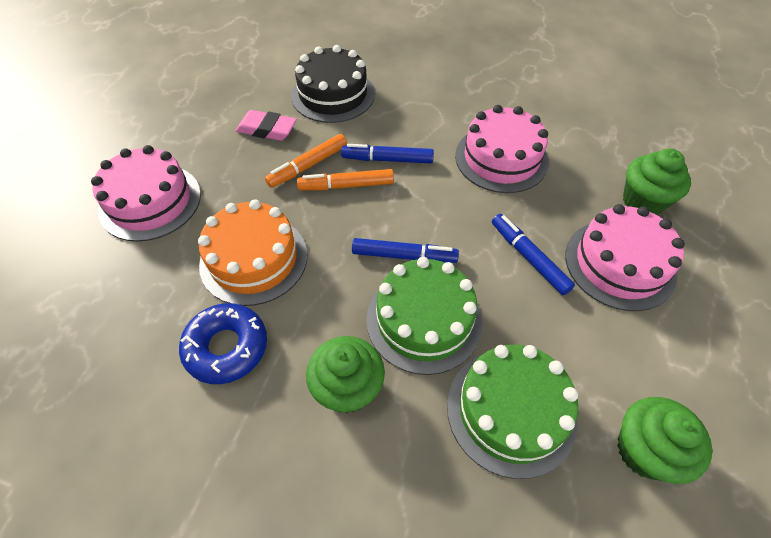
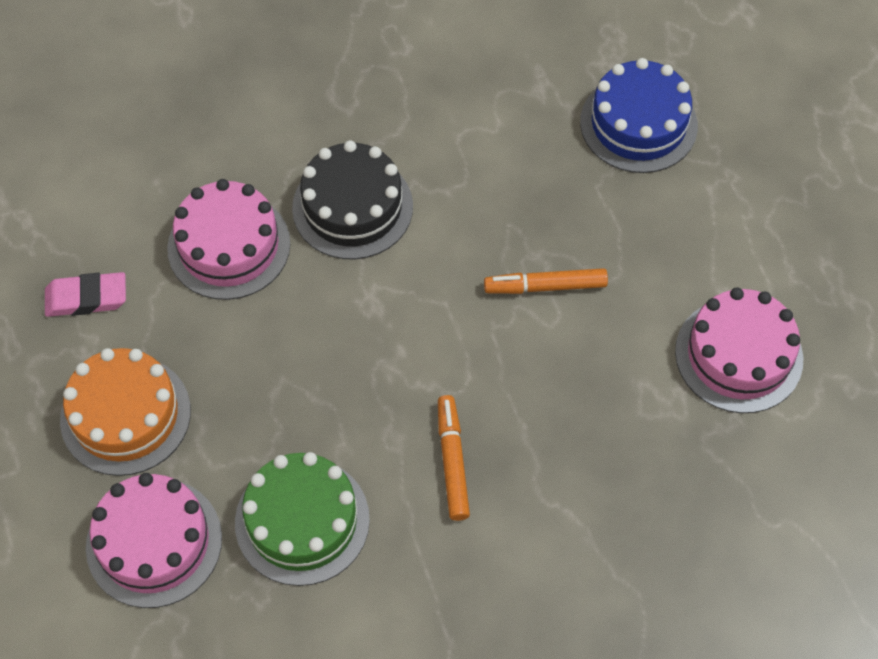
blue cake: none = 0 -> [580,58,698,173] = 1
blue donut: [179,303,267,384] = 1 -> none = 0
blue marker: [341,144,434,163] [352,238,459,263] [492,214,575,295] = 3 -> none = 0
green cake: [367,257,482,375] [447,345,578,479] = 2 -> [235,452,370,586] = 1
green cupcake: [306,336,385,413] [617,397,712,484] [623,148,691,215] = 3 -> none = 0

